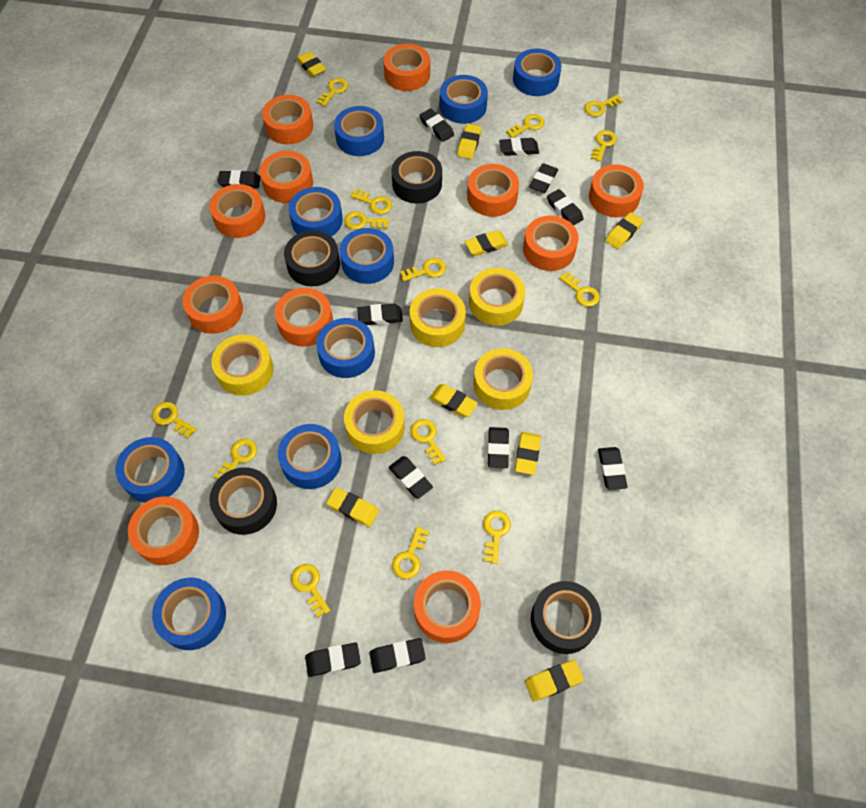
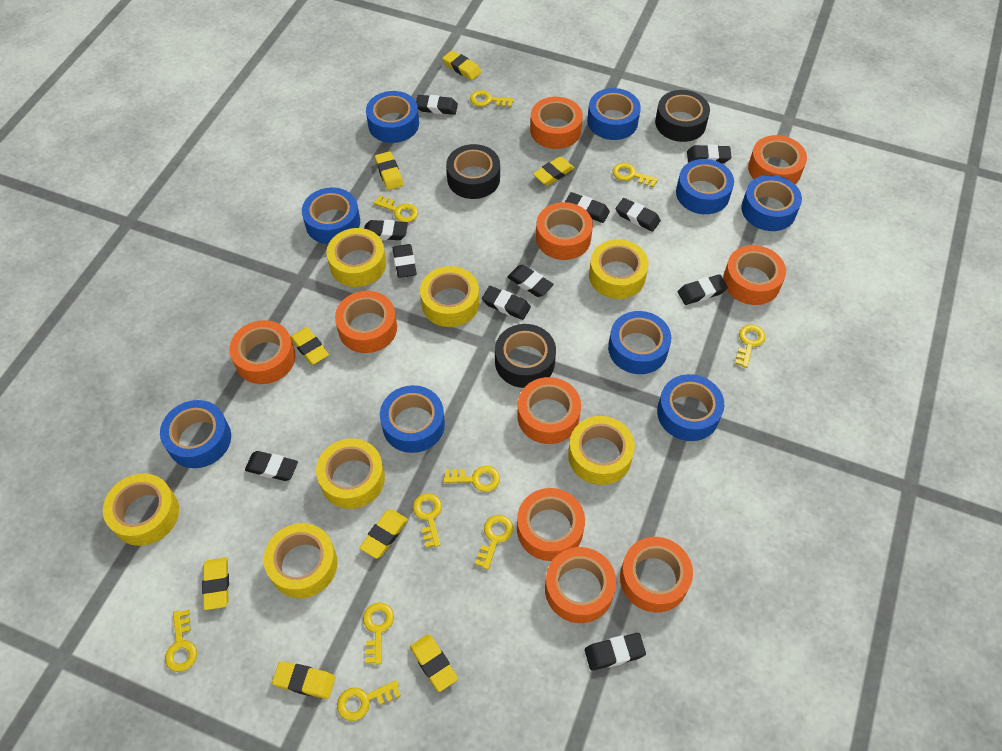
black tape: [209,467,277,535] [284,230,340,286] [392,151,442,203] [531,581,601,654] = 4 -> [446,144,500,199] [495,324,556,388] [655,90,710,142] = 3
orange tape: [128,496,199,565] [182,276,243,334] [209,184,265,238] [260,151,313,203] [262,95,313,144] [275,288,333,347] [383,44,430,91] [414,571,481,643] [467,164,519,217] [523,216,579,271] [589,164,644,217] = 11 -> [229,320,296,384] [335,291,397,353] [517,488,585,561] [518,377,581,444] [530,97,583,149] [536,202,593,260] [545,547,616,623] [620,537,693,613] [723,245,786,305] [748,135,807,184] = 10
yellow key: [152,402,197,438] [214,439,257,479] [291,564,330,617] [316,78,348,106] [344,211,389,230] [350,189,392,214] [392,526,429,579] [400,258,446,282] [410,419,446,465] [483,511,511,564] [506,114,545,138] [559,271,600,307] [584,95,623,116] [591,130,617,162] = 14 -> [165,610,197,672] [337,680,401,721] [363,602,394,665] [374,195,418,222] [413,493,442,548] [443,466,500,492] [470,90,514,107] [475,515,513,570] [612,163,658,188] [734,324,765,368] = 10
yellow tape: [211,335,274,396] [344,390,405,454] [410,288,466,347] [469,268,525,326] [474,348,533,410] = 5 -> [103,473,179,546] [264,523,338,598] [316,438,385,509] [326,228,386,287] [420,266,479,327] [568,416,635,485] [589,239,649,299] = 7

